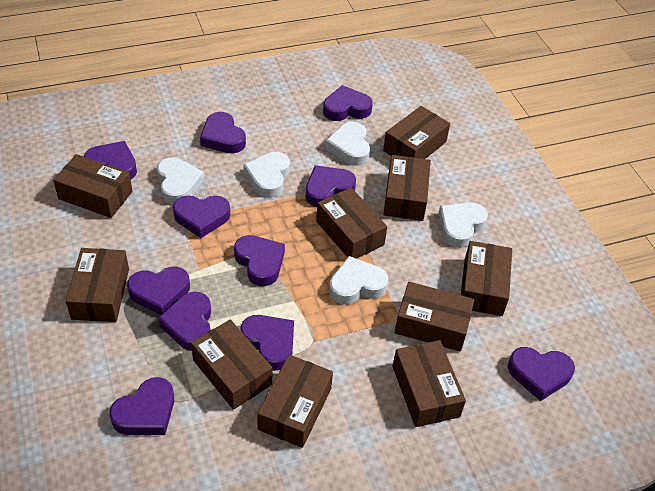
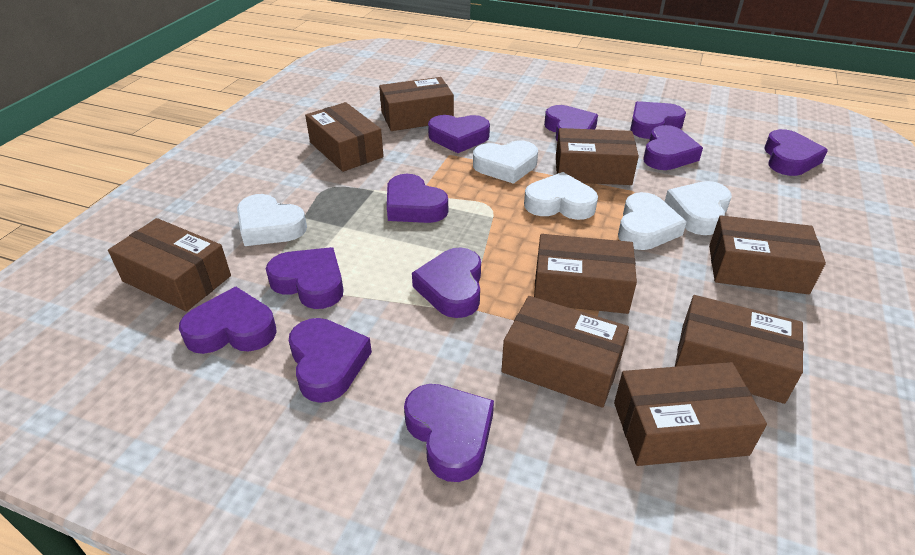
brown box: [53,154,132,218] [66,248,129,322] [191,319,272,410] [257,355,333,448] [316,187,387,259] [383,106,450,159] [383,155,431,221] [392,340,466,427] [395,282,474,351] [461,241,512,316] = 10 -> [108,218,231,312] [305,102,384,172] [379,77,454,131] [501,296,629,408] [534,234,637,314] [556,128,639,185] [614,362,767,466] [675,295,804,404] [709,215,826,294] = 9

